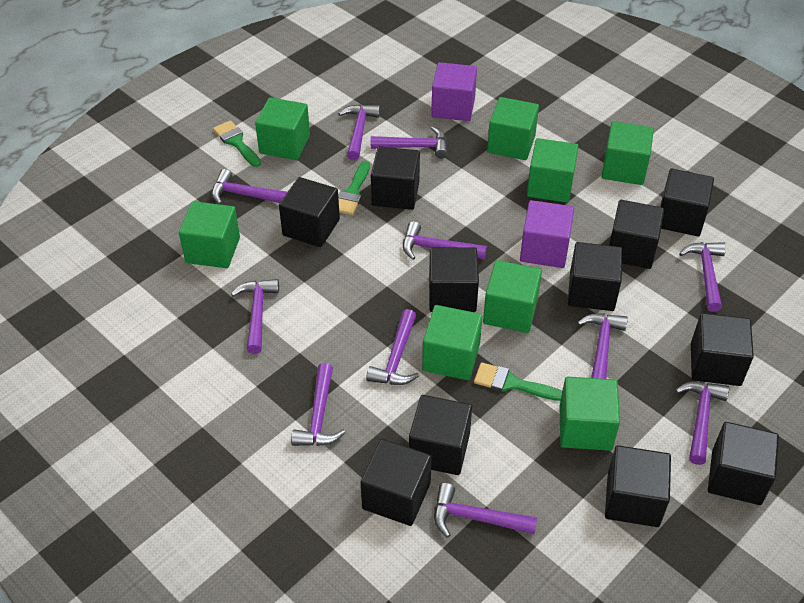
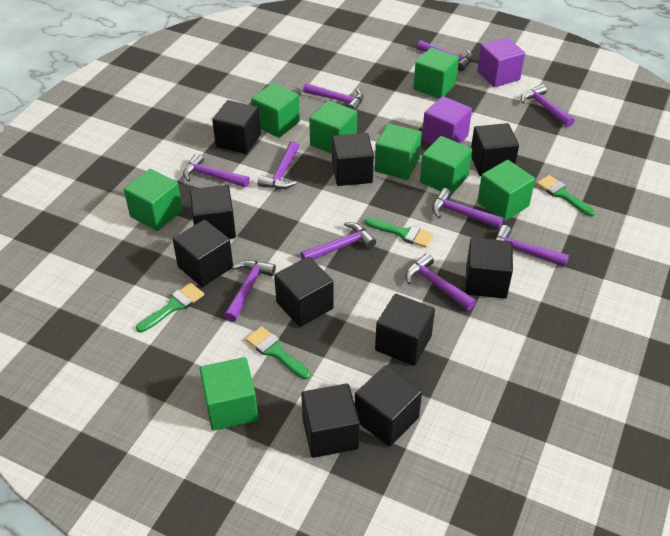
black cube: [279,177,340,247] [361,439,432,526] [371,146,420,210] [409,395,472,475] [429,247,479,312] [568,242,623,311] [605,445,671,527] [609,200,664,269] [660,169,714,236] [691,313,754,386] [708,422,779,505] = 11 -> [173,220,233,287] [190,185,236,239] [212,100,261,154] [274,257,334,327] [301,384,360,458] [332,133,374,186] [355,365,422,446] [375,294,435,366] [465,238,513,299] [471,123,519,176] = 10
green brush: [213,120,261,167] [338,161,370,215] [474,362,562,401] = 3 -> [136,283,204,333] [245,326,311,379] [365,218,433,248] [537,175,595,217] = 4
purple hammer: [212,169,287,205] [231,279,279,354] [291,363,346,446] [339,104,380,160] [366,309,419,385] [371,126,448,159] [403,221,487,260] [434,483,537,538] [577,313,628,379] [675,381,729,465] [679,242,726,312] = 11 -> [183,153,250,188] [224,260,276,322] [258,141,299,189] [300,222,376,260] [303,83,363,110] [405,253,476,310] [417,40,473,71] [432,188,504,229] [494,225,569,267] [521,84,575,127] = 10

